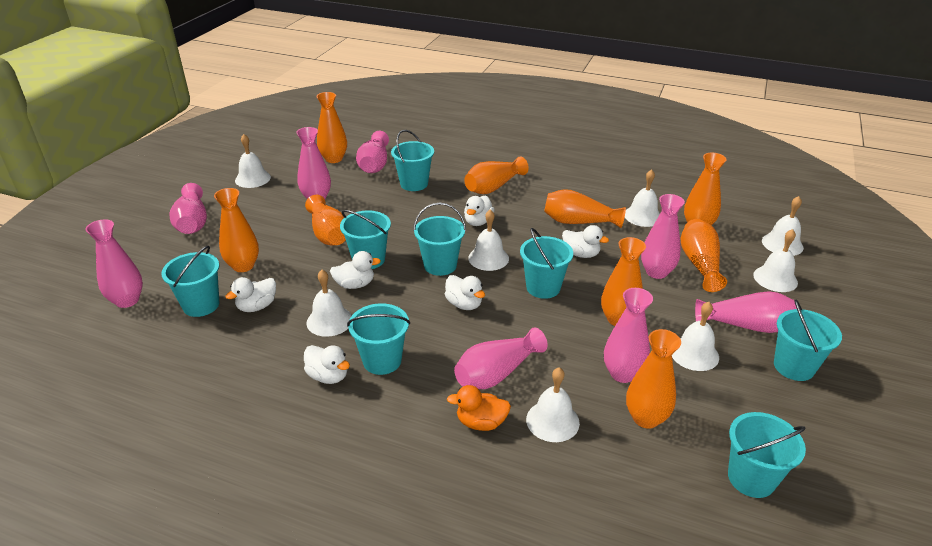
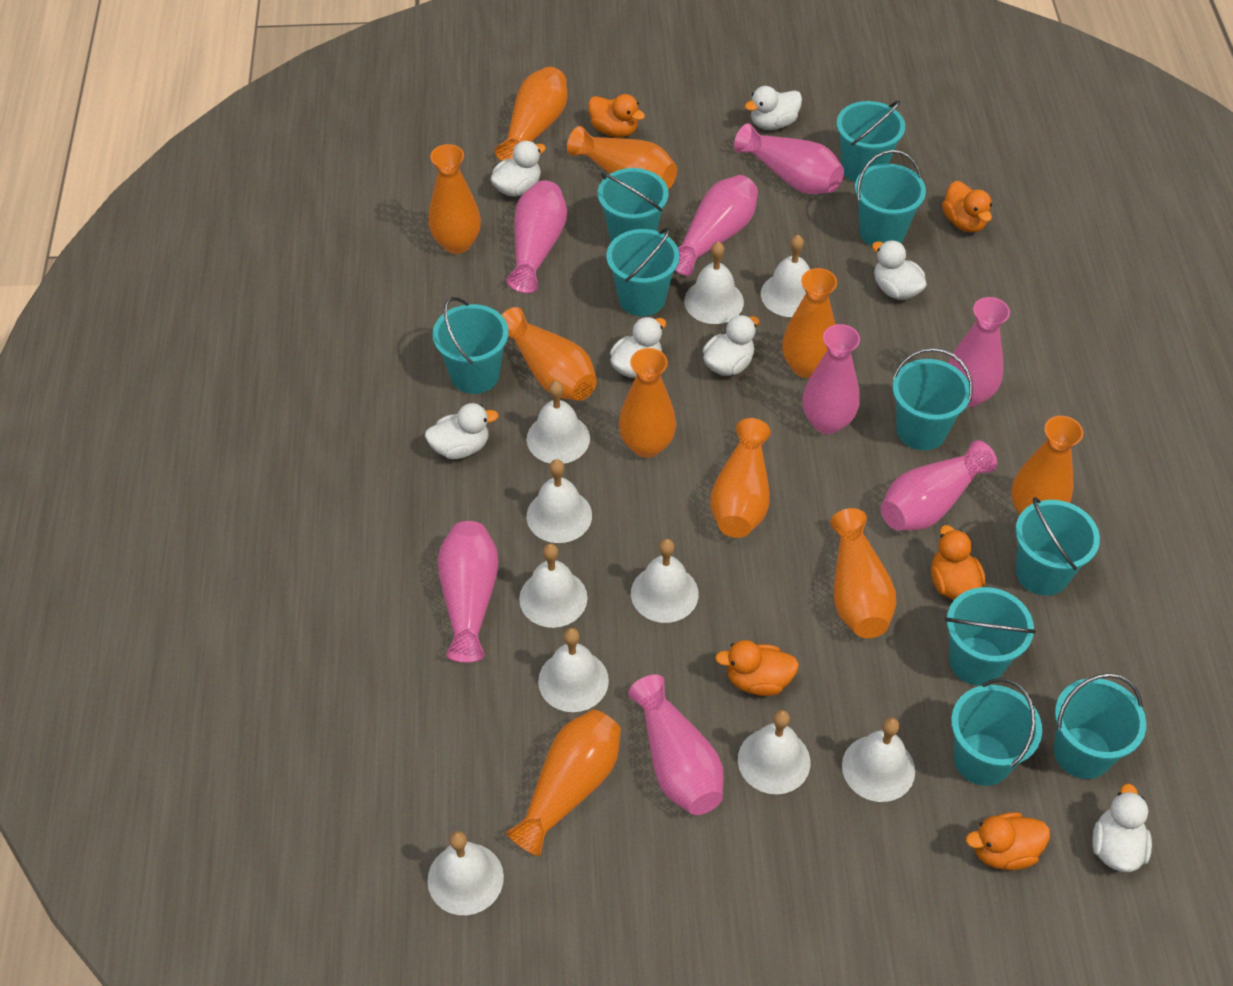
orange duck: [447,385,511,431] = 1 -> [588,94,645,138] [715,640,799,696] [931,525,986,600] [942,181,992,233] [966,812,1050,870] = 5
orange vase: [214,188,259,272] [305,195,346,246] [317,92,347,163] [464,156,529,194] [544,189,626,228] [601,237,646,326] [626,329,681,429] [681,219,727,292] [684,153,726,226] = 9 -> [428,144,481,254] [494,67,568,161] [502,307,597,401] [506,710,621,856] [567,126,677,189] [619,348,676,458] [710,418,771,538] [782,268,837,378] [830,508,896,638] [1011,416,1084,515] = 10
turquoise bucket: [161,246,219,317] [340,210,391,269] [347,303,410,375] [391,130,434,191] [413,203,466,276] [520,228,573,299] [728,412,806,498] [774,300,842,381] = 8 -> [433,297,509,394] [598,168,668,242] [607,227,680,316] [836,100,905,182] [855,150,926,246] [893,348,973,450] [945,587,1036,686] [951,678,1042,786] [1015,497,1100,596] [1054,673,1146,779] = 10
white bell: [235,134,271,188] [307,270,352,337] [468,209,509,271] [526,367,580,442] [625,169,660,227] [672,302,719,371] [753,229,798,292] [762,196,804,256] = 8 -> [427,831,504,915] [519,544,587,628] [527,381,590,464] [527,459,592,543] [538,628,609,712] [631,539,699,623] [684,242,744,324] [738,710,810,794] [761,235,810,317] [842,717,915,802] = 10
white duck: [225,277,276,312] [304,345,350,384] [330,251,381,289] [445,275,485,310] [464,195,495,226] [562,225,609,258] = 6 -> [425,403,499,459] [490,141,546,197] [610,317,666,378] [703,315,760,376] [745,86,802,130] [872,240,927,300] [1092,784,1152,872] = 7

